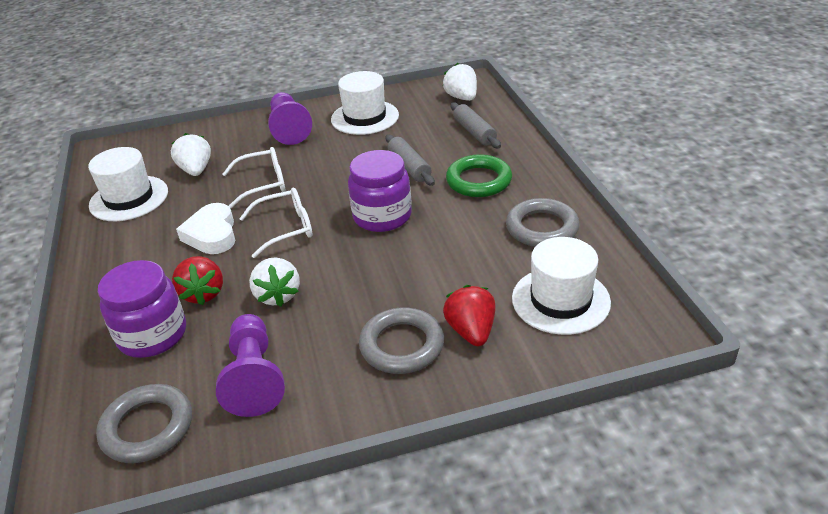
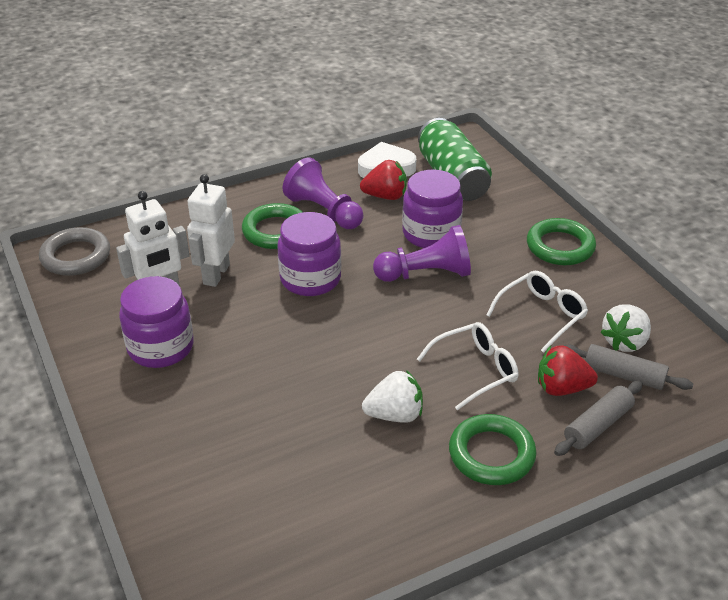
green can: none = 0 -> [418,118,492,201] = 1
green ring: [446,154,512,197] = 1 -> [242,203,303,249] [449,414,536,485] [527,218,596,265] = 3
grey ring: [96,384,192,463] [359,307,444,374] [506,198,579,247] = 3 -> [39,227,110,276] = 1
purple jar: [98,260,186,358] [348,150,412,232] = 2 -> [119,276,194,368] [277,212,341,296] [402,169,463,248] = 3
white hat: [88,147,168,221] [331,71,399,135] [512,237,611,335] = 3 -> none = 0
white robot: none = 0 -> [116,191,190,286] [187,174,235,287] = 2
white strawberry: [171,133,211,176] [249,257,300,307] [443,63,477,101] = 3 -> [362,370,423,423] [600,304,651,352] = 2

